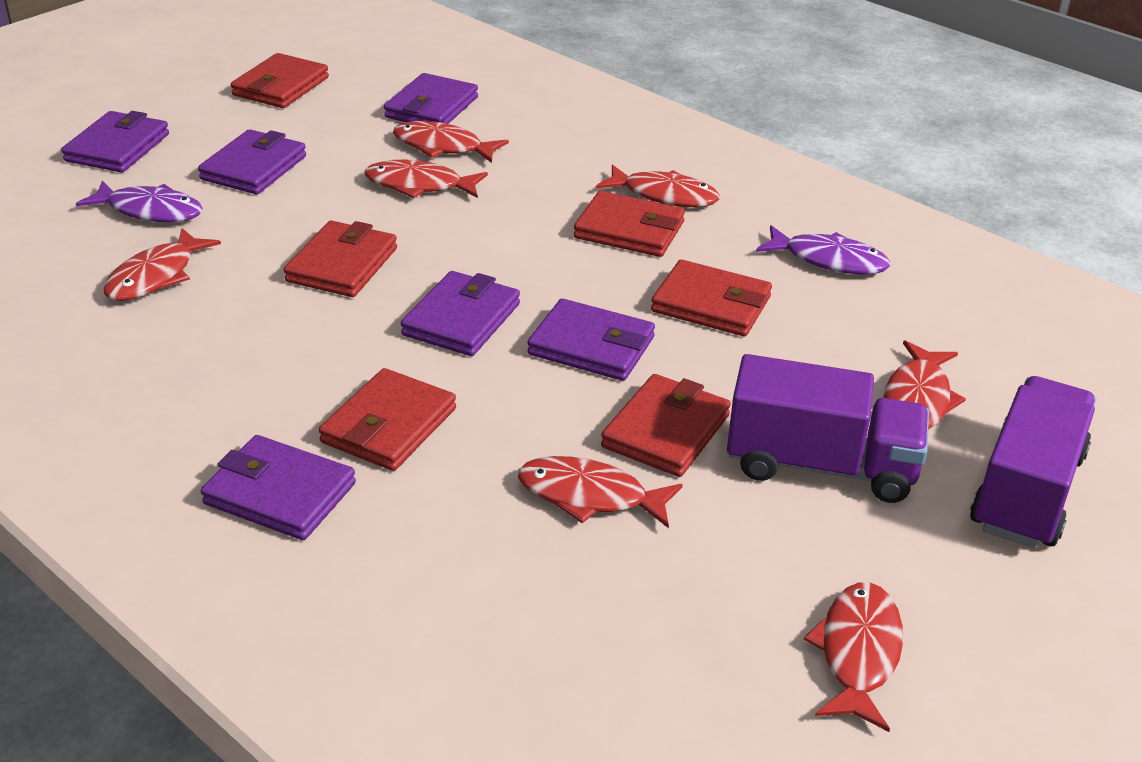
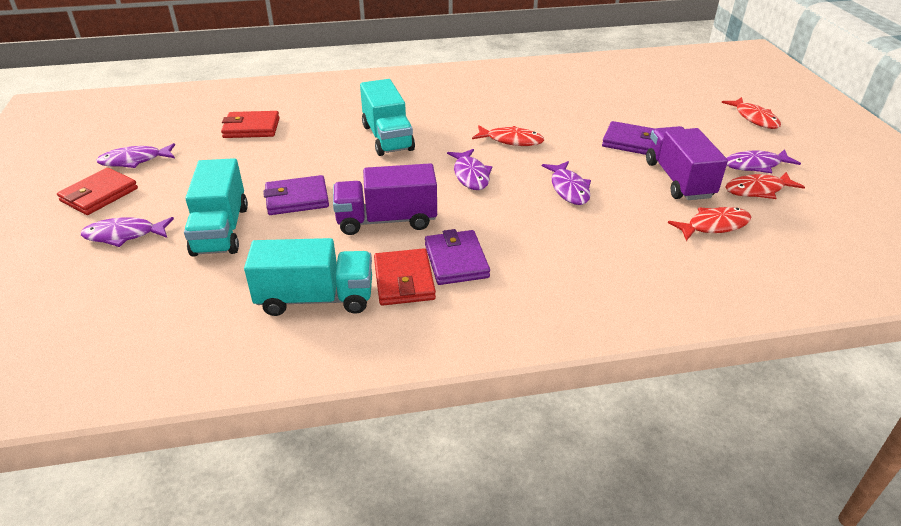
purple fish: [76,181,203,222] [756,225,890,274] = 2 -> [81,217,174,247] [96,143,175,168] [447,149,492,190] [542,161,591,205] [727,149,801,173] = 5
purple wallet: [61,111,169,172] [198,129,306,194] [201,435,356,540] [384,73,478,124] [401,271,520,356] [527,299,655,381] = 6 -> [263,175,329,215] [425,229,490,285] [602,121,655,155] = 3
red fish: [103,228,221,301] [365,160,488,198] [393,121,509,163] [518,456,683,528] [596,164,720,207] [804,582,903,732] [883,340,966,430] = 7 -> [472,125,544,146] [668,207,751,241] [722,97,781,129] [725,172,805,199] = 4
red wallet: [231,53,329,108] [284,221,397,297] [319,368,456,471] [574,191,685,257] [601,374,731,477] [651,260,772,336] = 6 -> [57,168,138,215] [221,111,280,138] [374,248,436,306] = 3
turquoise truck: none = 0 -> [184,158,248,257] [244,238,372,316] [360,79,415,156] = 3

